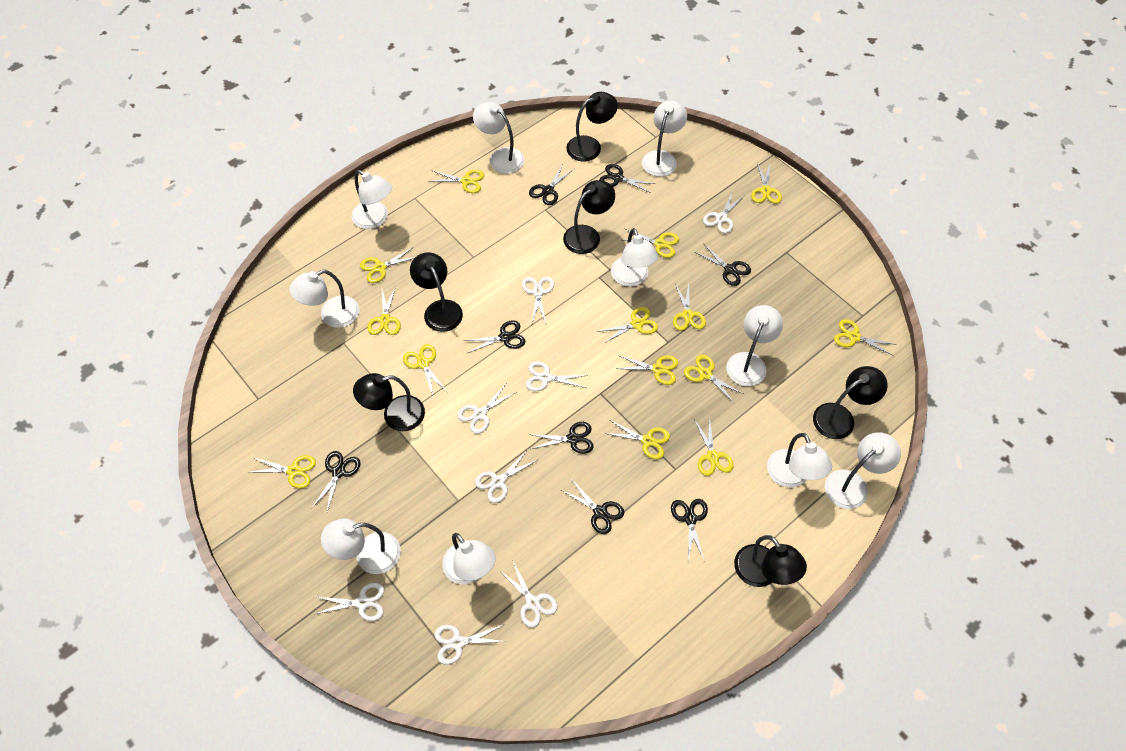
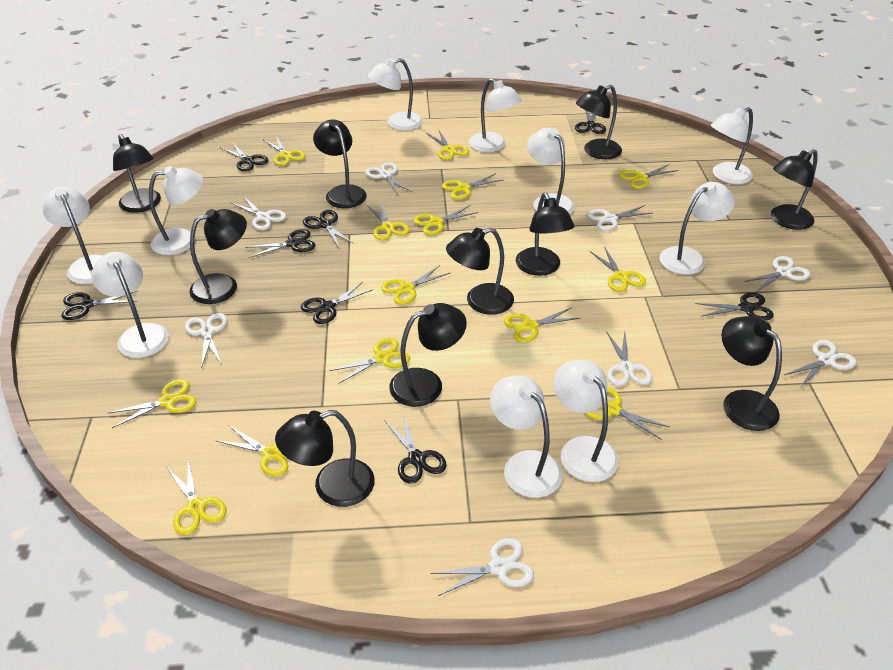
black lamp: [353,373,425,431] [410,252,463,332] [563,180,615,254] [566,92,618,162] [734,535,807,587] [813,366,888,439] = 6 -> [113,134,161,213] [189,209,247,304] [275,410,375,507] [313,120,367,208] [389,303,467,407] [446,228,514,315] [516,193,575,276] [576,85,622,159] [721,316,782,431] [771,149,818,230] = 10

